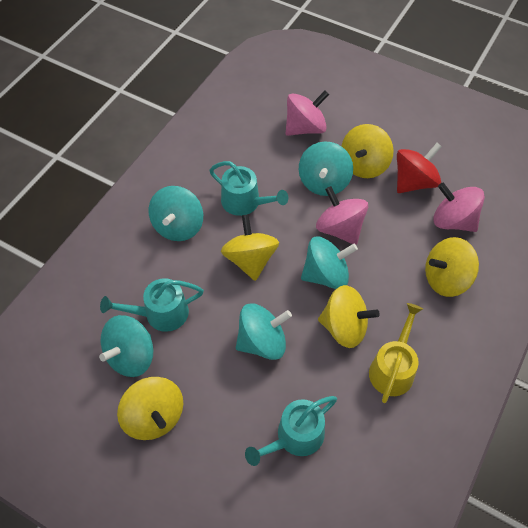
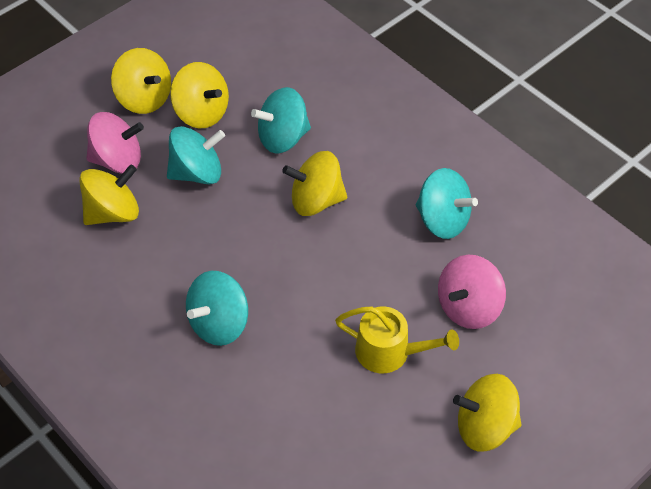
pink spinning top: [286,90,329,136] [316,186,368,245] [433,182,485,232] = 3 -> [86,112,144,174] [438,255,506,329] = 2
red spinning top: [397,143,442,193] = 1 -> none = 0
turquoise spinning top: [99,315,153,377] [149,186,203,241] [236,303,292,360] [299,141,353,196] [301,237,358,289] = 5 -> [167,126,225,185] [186,271,248,346] [251,87,311,153] [416,168,478,239] = 4
turquoise watering can: [100,278,204,332] [209,161,288,216] [245,396,337,466] = 3 -> none = 0

